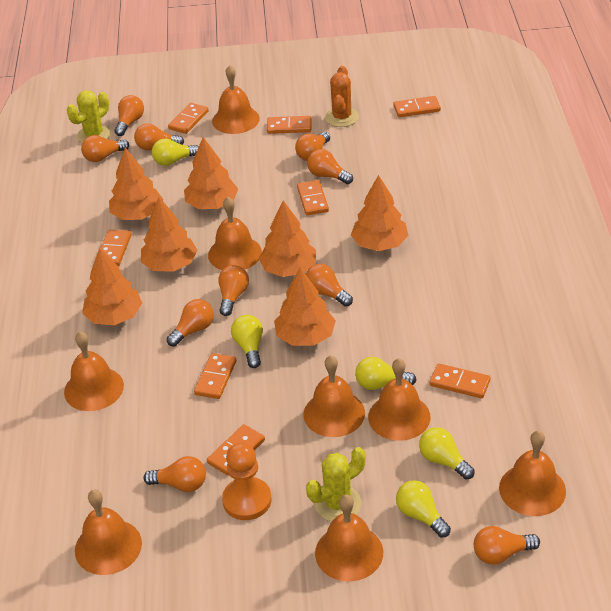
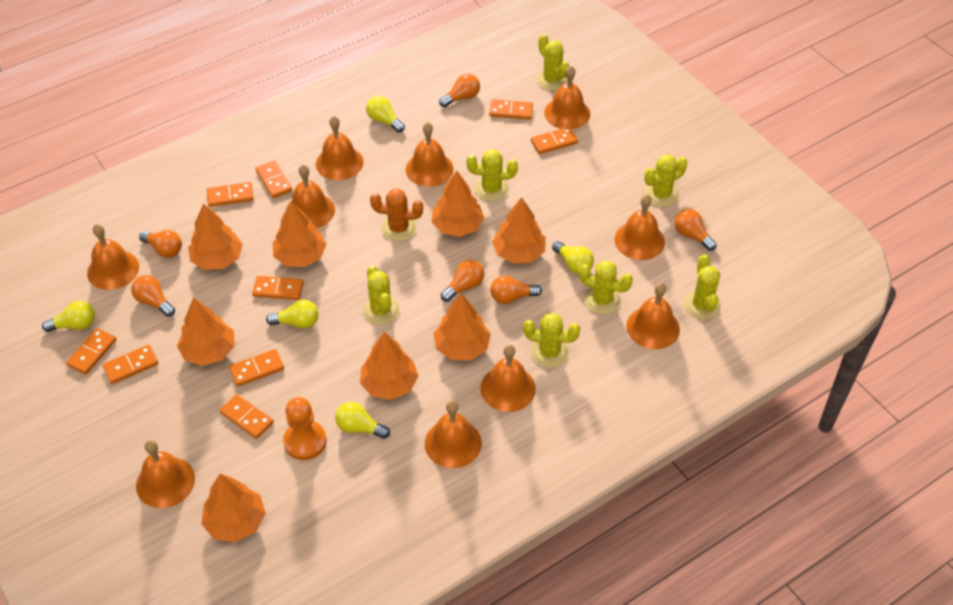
orange bell: [64,331,124,411] [75,489,142,575] [208,197,262,270] [212,65,260,134] [303,355,365,437] [315,495,383,581] [368,358,431,441] [499,431,566,516] = 8 -> [87,224,139,290] [136,440,195,508] [286,165,335,228] [316,116,364,180] [406,122,454,187] [425,400,482,468] [480,344,536,412] [544,66,590,129] [614,195,665,260] [626,283,680,349] = 10
orange domino: [100,230,131,266] [168,103,209,134] [194,353,236,399] [207,424,265,475] [267,116,312,134] [297,180,329,215] [393,96,441,117] [430,363,490,398] = 8 -> [66,328,117,375] [102,345,158,384] [207,182,254,207] [220,394,274,439] [229,349,284,387] [252,276,304,300] [255,160,292,198] [489,99,533,120] [531,127,578,154] = 9
orange light bulb: [81,135,129,162] [114,95,144,136] [134,123,184,150] [144,456,206,492] [167,299,214,347] [218,265,249,316] [295,132,330,161] [306,264,353,307] [307,149,353,184] [474,526,540,565] = 10 -> [131,275,175,317] [139,230,182,258] [439,73,480,107] [441,260,484,302] [490,275,542,304] [675,209,717,251] = 6
orange tree: [82,248,142,325] [109,148,164,220] [141,197,198,272] [184,137,238,209] [258,201,316,277] [274,267,336,346] [351,175,409,251] = 7 -> [177,298,235,366] [188,204,243,270] [201,474,266,542] [273,201,326,267] [360,332,419,400] [431,170,484,237] [433,294,491,360] [492,197,546,264] = 8
yellow cactus: [67,90,111,143] [306,447,366,521] = 2 -> [363,265,400,325] [467,149,518,202] [523,313,580,368] [536,34,569,91] [579,261,633,315] [644,154,687,207] [684,254,721,320] = 7

